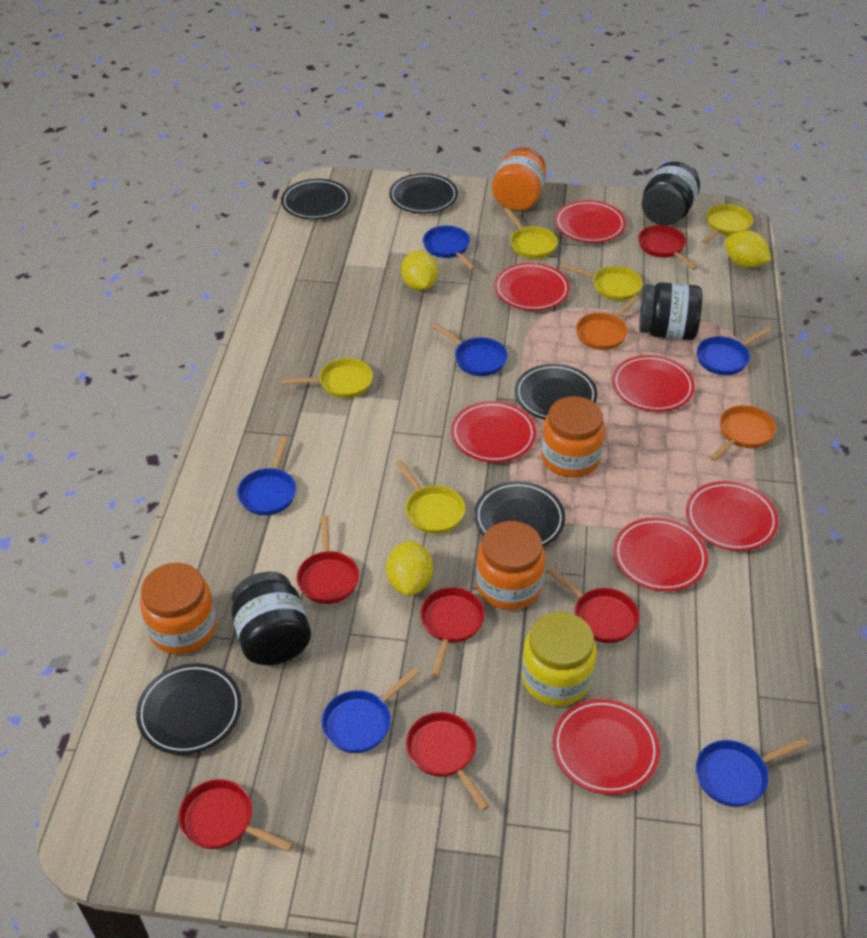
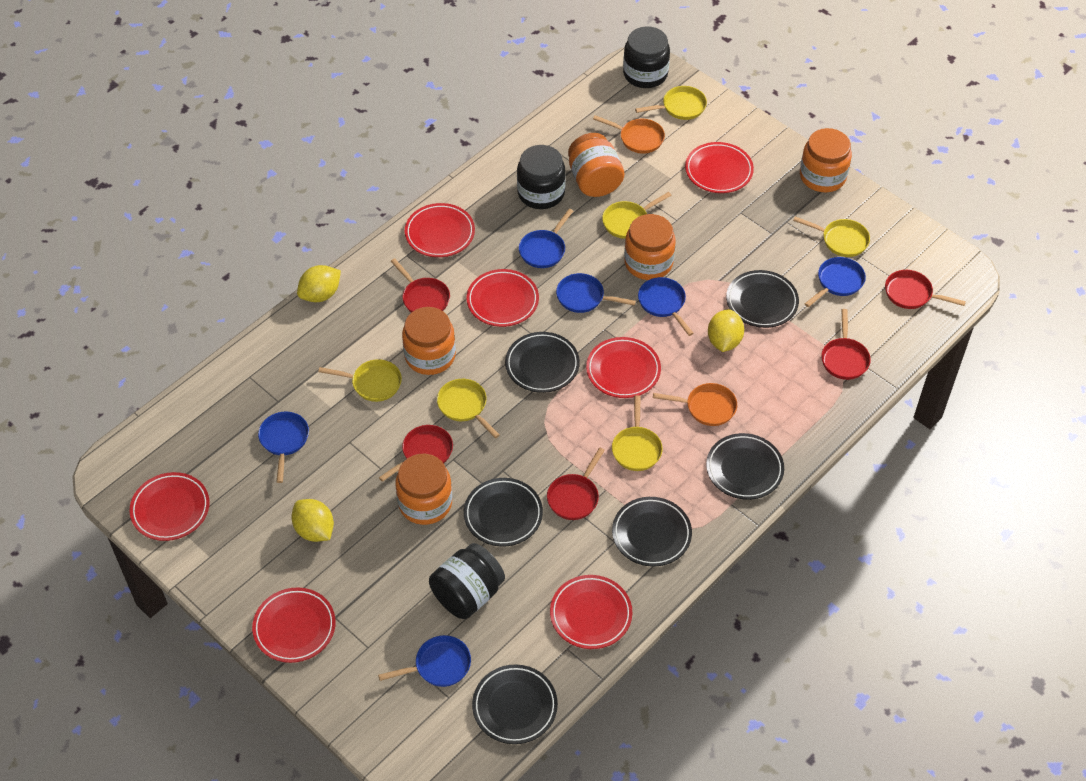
black plate: [136,663,242,755] [281,179,350,220] [389,173,458,214] [474,481,565,547] [515,364,598,420] = 5 -> [464,478,543,547] [472,664,558,744] [505,332,580,393] [612,497,692,567] [706,433,784,500] [726,270,799,328] = 6
orange jar: [140,563,217,654] [476,521,545,610] [492,147,546,211] [541,396,605,477] = 4 -> [395,454,452,525] [402,307,456,375] [568,133,624,197] [624,214,676,280] [800,128,852,192] = 5
red pan: [178,779,293,852] [297,515,359,604] [406,712,489,811] [420,587,485,677] [546,566,640,643] [638,225,697,270] = 6 -> [379,425,453,482] [390,258,450,312] [547,448,605,520] [821,309,871,380] [885,270,966,309] = 5
yellow jar: [522,611,597,706] = 1 -> none = 0
yellow pan: [281,358,373,398] [396,460,465,534] [503,207,558,259] [561,263,642,301] [702,204,753,244] = 5 -> [318,359,402,402] [437,379,500,438] [602,192,672,239] [612,395,663,471] [635,86,707,120] [793,217,870,257] = 6

